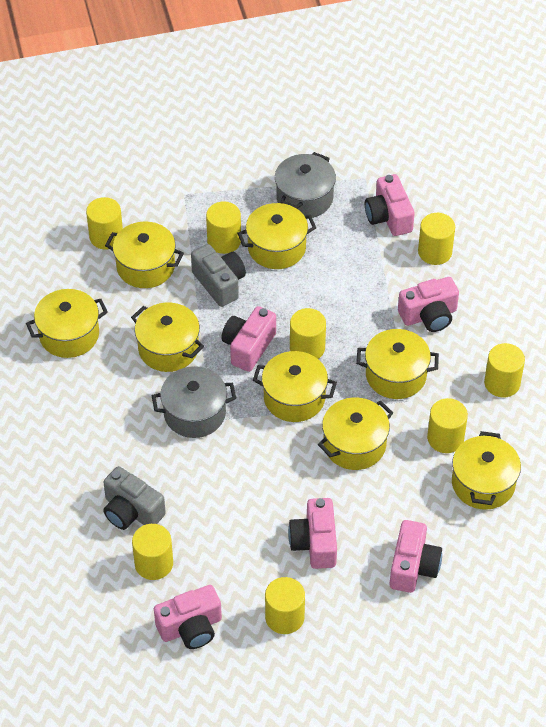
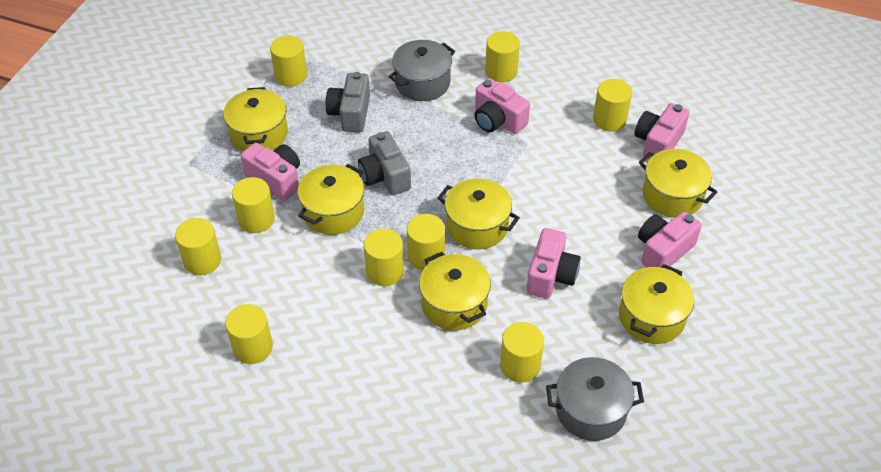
pink camera: [154,585,222,649] [221,306,276,372] [288,498,337,569] [365,174,415,236] [390,520,442,593] [398,277,459,332] = 6 -> [241,143,300,201] [474,78,530,134] [526,228,580,299] [635,103,690,159] [638,212,702,267] = 5
yellow cylinder: [86,197,123,250] [132,524,173,580] [206,201,241,254] [265,577,305,634] [290,308,326,359] [418,213,455,265] [427,398,468,453] [484,343,525,398] = 8 -> [175,218,221,275] [225,304,273,364] [232,177,275,233] [270,35,307,87] [364,229,404,286] [407,214,445,271] [485,31,520,82] [500,322,544,383] [593,79,632,131] = 9
yellow pot: [26,289,108,358] [105,222,184,288] [131,303,204,372] [237,203,316,269] [253,351,337,422] [318,398,393,470] [356,329,439,399] [452,431,521,510] = 8 -> [223,87,288,151] [297,164,364,235] [419,252,491,330] [438,178,520,249] [619,264,694,344] [639,149,718,218] = 6

